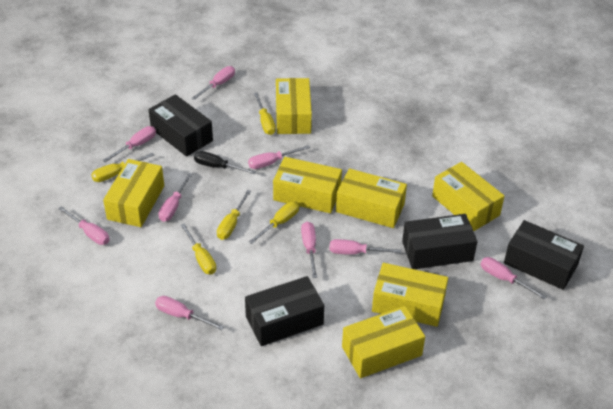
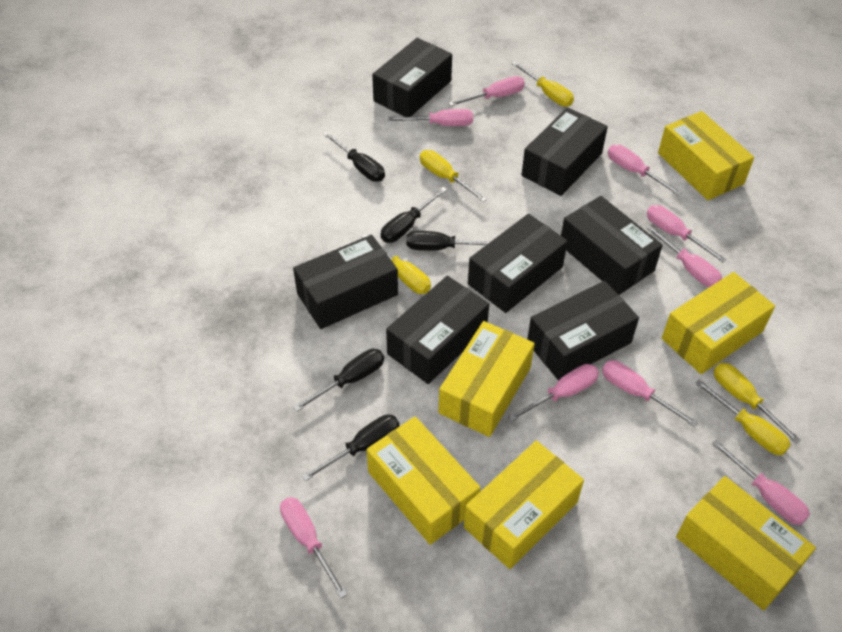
black box: [149,94,213,157] [245,276,324,346] [402,214,477,269] [504,220,584,290] = 4 -> [293,235,398,329] [372,38,452,117] [386,276,489,384] [468,214,568,313] [522,107,608,196] [527,281,639,381] [561,196,663,295] = 7
black screwdriver: [194,151,256,174] = 1 -> [293,349,384,412] [302,414,399,481] [323,132,385,182] [381,187,447,243] [406,231,490,250] = 5
yellow box: [103,159,164,227] [273,157,342,213] [276,78,312,134] [336,168,407,228] [342,306,425,378] [372,263,448,327] [432,162,504,231] = 7 -> [366,417,481,545] [438,321,535,437] [464,441,584,569] [658,111,754,200] [662,272,775,374] [676,476,816,611] = 6

